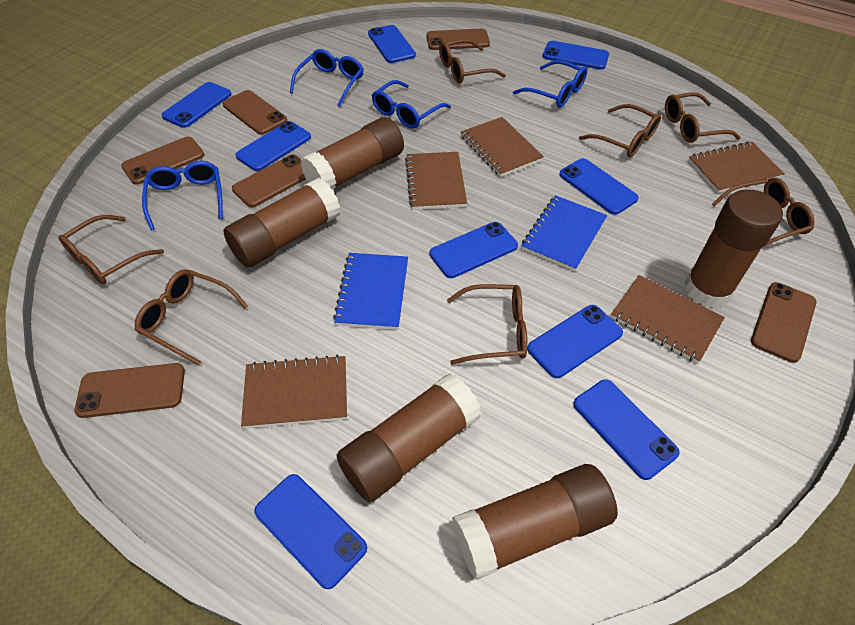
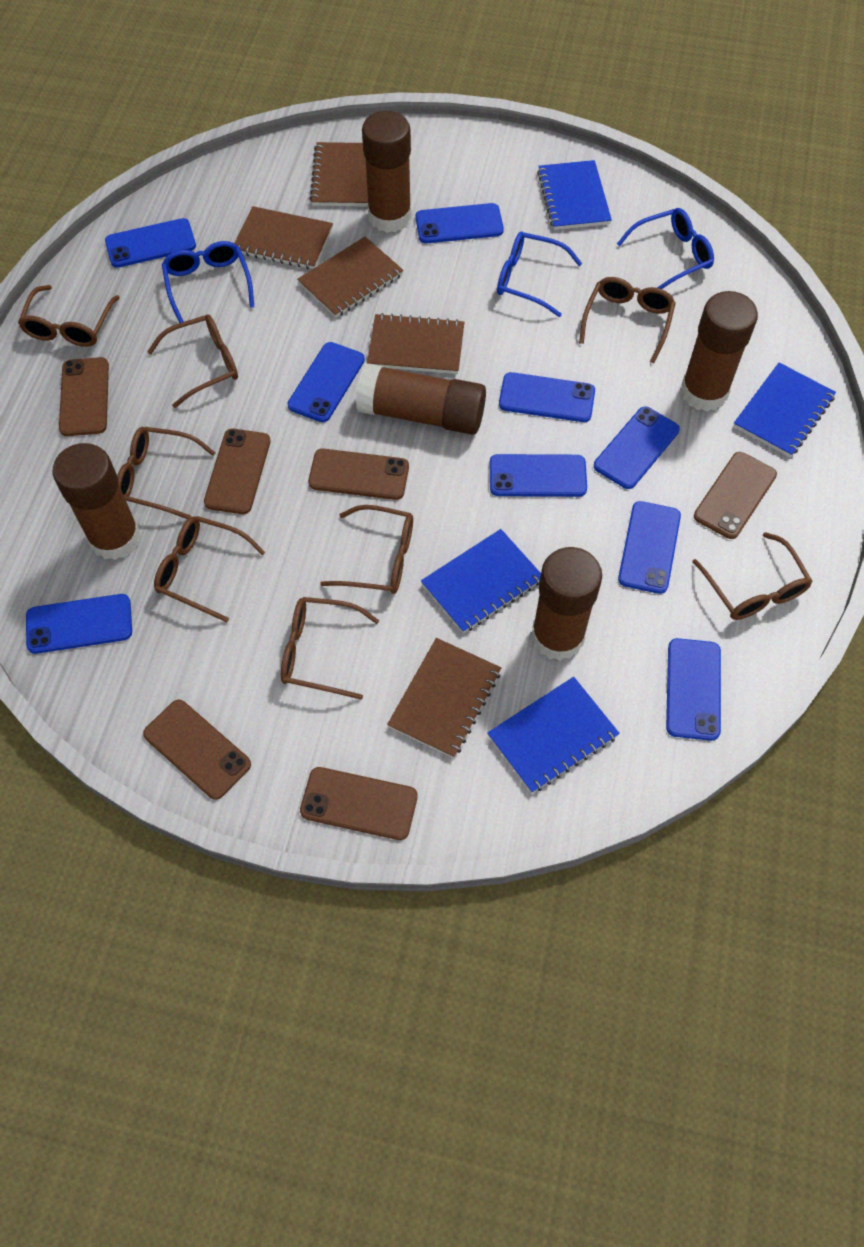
blue glasses: [142,161,223,230] [290,49,364,107] [372,80,451,129] [513,60,587,108] = 4 -> [162,241,254,323] [497,232,582,317] [617,208,714,289] = 3
blue notebook: [333,253,408,330] [521,195,607,271] = 2 -> [421,529,541,633] [487,677,620,793] [537,160,612,230] [733,363,836,457] = 4
brown glasses: [58,215,164,284] [135,269,248,366] [439,39,506,83] [447,284,528,365] [579,104,661,157] [665,92,741,143] [712,178,815,247] = 7 -> [18,285,120,347] [117,427,216,519] [147,314,238,408] [154,516,265,622] [281,597,379,700] [320,505,413,594] [579,277,676,363] [692,532,813,620] = 8

